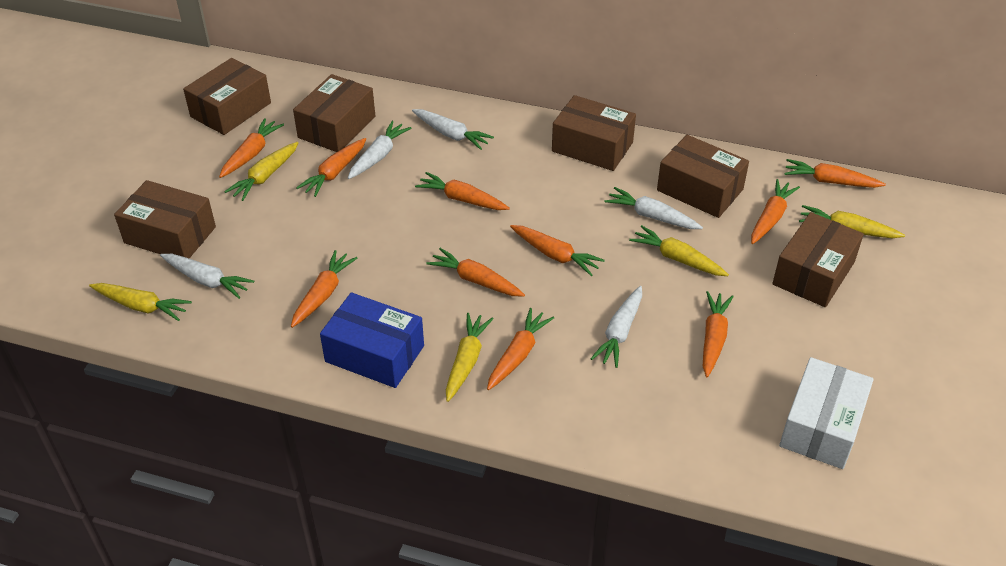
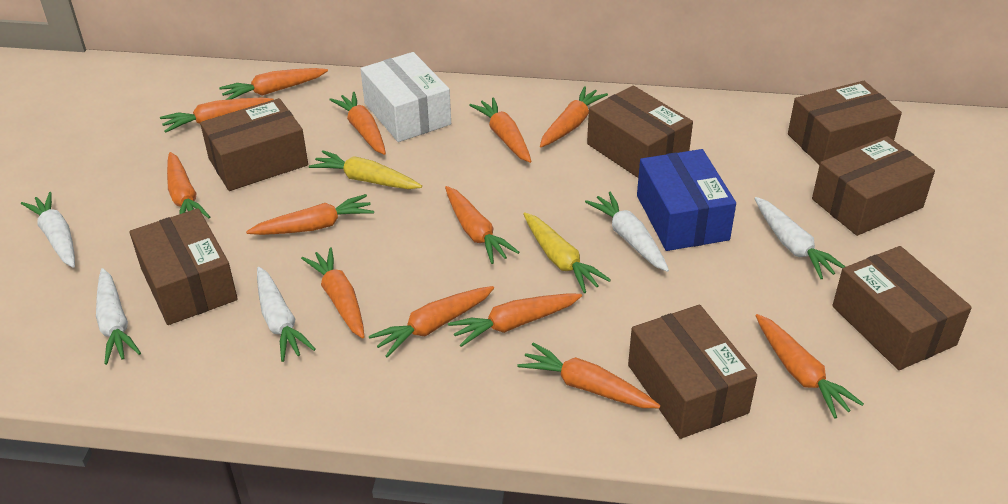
brown box: [114,180,216,259] [183,58,271,135] [293,74,375,152] [552,95,636,171] [657,135,749,218] [772,212,864,307] = 6 -> [129,208,238,325] [200,98,308,191] [587,86,693,178] [628,305,757,439] [788,81,902,165] [812,136,935,236] [832,246,972,370] = 7
orange carrot: [219,118,284,178] [291,250,357,328] [296,138,366,197] [415,172,510,210] [426,248,525,297] [487,308,554,390] [510,225,605,276] [703,291,734,377] [751,179,800,244] [784,159,886,188] = 10 -> [160,98,274,133] [167,152,210,218] [219,68,328,100] [246,194,374,235] [301,247,365,339] [329,92,386,155] [369,286,494,357] [445,186,520,264] [448,294,582,347] [469,97,531,163] [517,343,661,408] [540,86,608,147] [755,314,864,419] = 13
yellow carrot: [89,283,192,321] [224,142,299,201] [446,313,494,402] [629,225,729,276] [799,205,905,238] = 5 -> [309,150,422,189] [523,212,611,293] = 2

